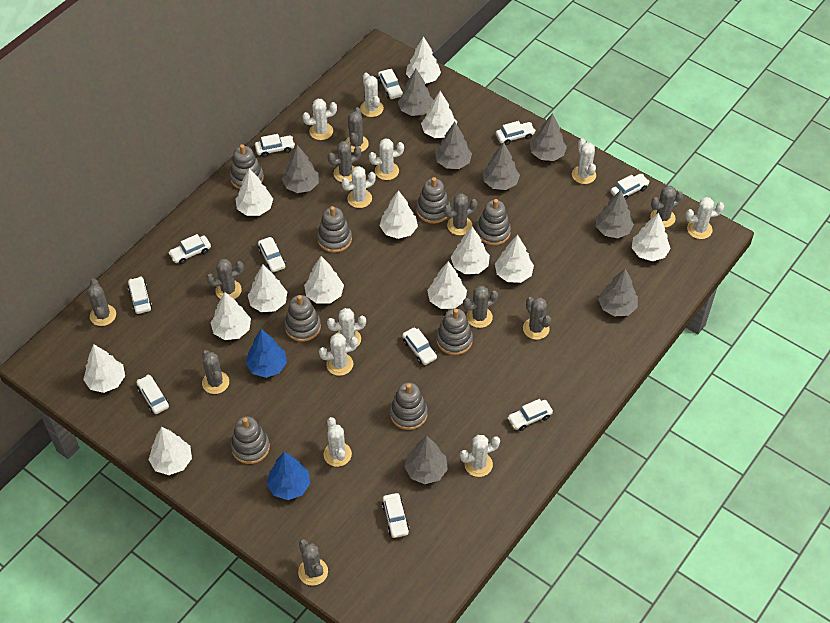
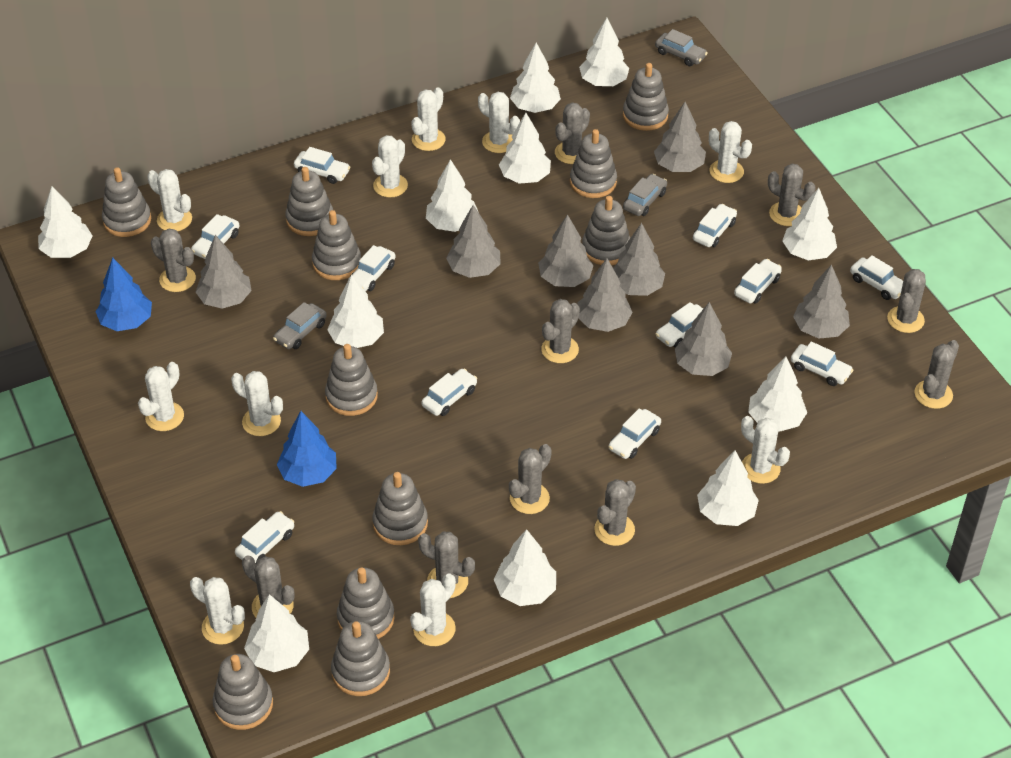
grey car: none = 0 -> [273,302,327,349] [623,174,667,216] [655,29,708,66] = 3
grey stacking toy: [230,144,264,190] [231,416,270,464] [284,295,321,342] [317,206,352,253] [390,382,428,430] [416,177,450,224] [436,308,473,355] [476,199,511,245] = 8 -> [102,167,151,237] [213,654,273,730] [285,167,333,236] [312,210,361,280] [325,344,378,416] [331,621,390,696] [337,567,395,639] [372,472,428,545] [570,129,617,198] [582,196,630,265] [623,63,669,131] = 11
white tree: [83,344,125,393] [149,427,192,475] [211,292,251,340] [236,168,273,216] [248,264,287,312] [304,256,344,303] [380,190,418,239] [406,36,441,84] [421,91,457,138] [427,261,467,309] [451,226,490,274] [495,235,534,283] [632,213,671,261] = 13 -> [38,186,93,258] [244,594,309,672] [327,274,384,348] [426,159,478,232] [494,529,556,606] [499,113,551,184] [510,43,561,113] [579,18,629,86] [697,450,759,526] [748,356,807,432] [782,188,837,260] = 11

